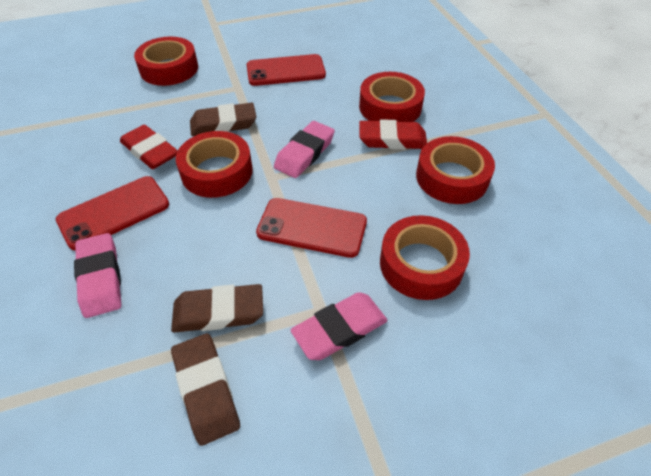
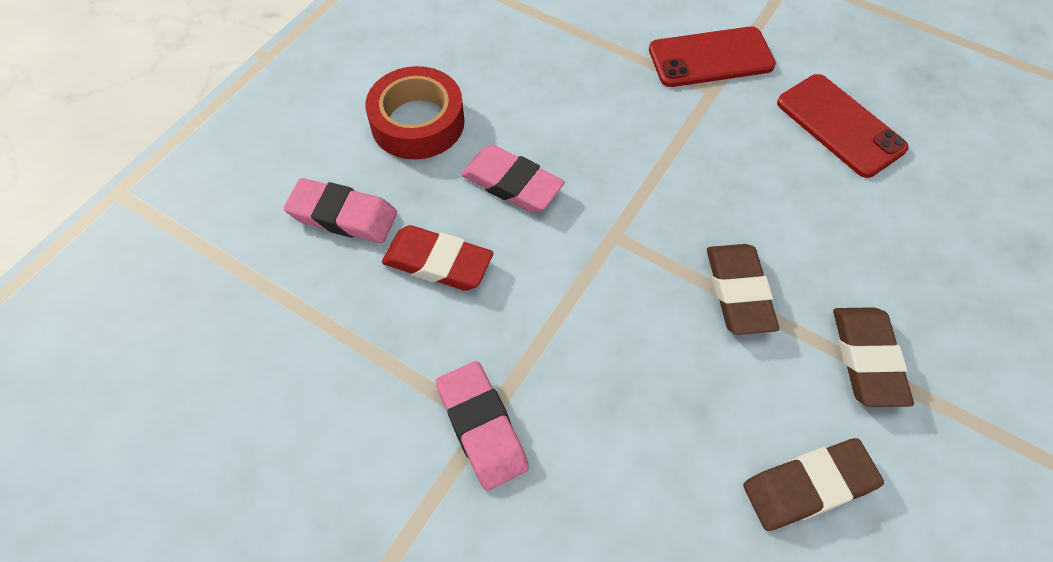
red eraser: [120,125,178,169] [359,119,427,150] = 2 -> [382,225,493,291] = 1
red phone: [56,176,169,250] [247,54,326,86] [256,198,367,258] = 3 -> [649,26,776,87] [777,74,909,178] = 2
red tape: [134,37,198,86] [176,131,253,198] [359,72,425,122] [380,215,470,300] [416,136,495,204] = 5 -> [365,66,465,160] = 1

